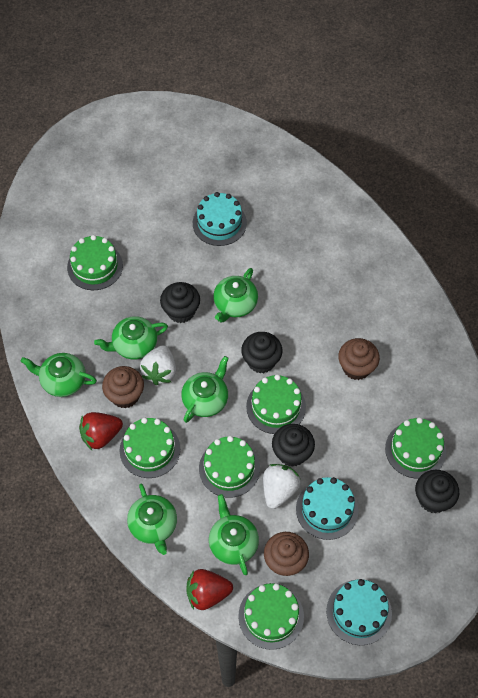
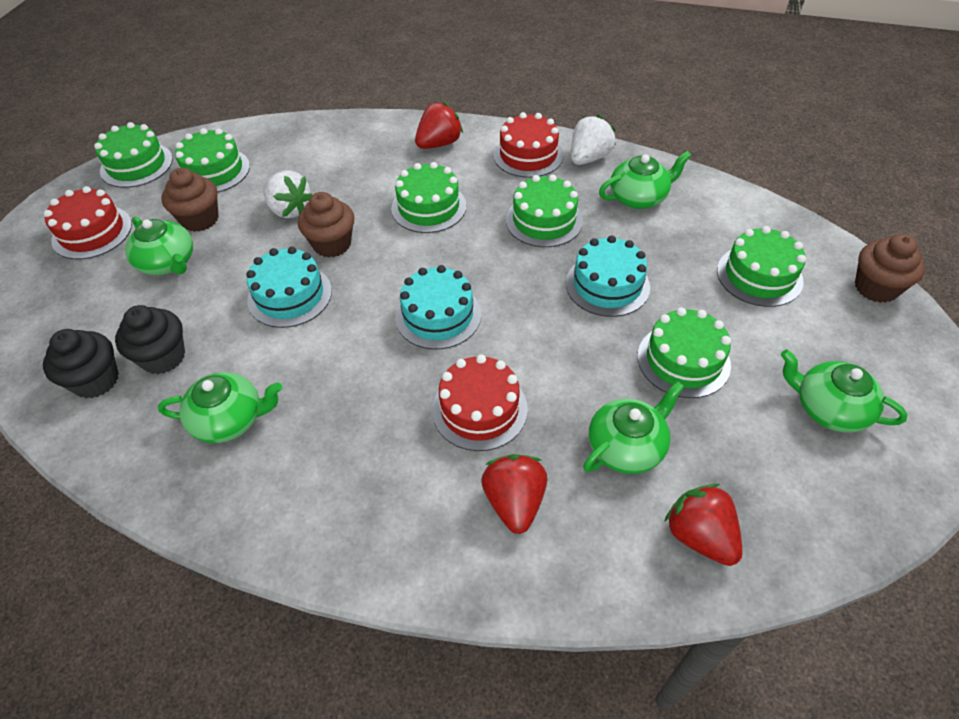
black cupcake: [160,282,200,323] [241,332,282,373] [272,424,315,467] [415,470,459,513] = 4 -> [43,329,119,398] [115,305,185,374] = 2
green teapot: [20,353,97,397] [94,316,168,359] [127,484,177,555] [181,356,229,423] [209,494,259,575] [213,268,258,323] = 6 -> [125,217,193,275] [158,372,282,443] [583,381,684,474] [599,151,691,209] [780,350,908,433] = 5
red cake: none = 0 -> [43,186,132,260] [432,354,528,451] [493,112,564,178] = 3
red strawberry: [79,412,123,450] [187,569,233,610] = 2 -> [415,102,463,149] [481,454,547,534] [664,484,743,566] = 3

